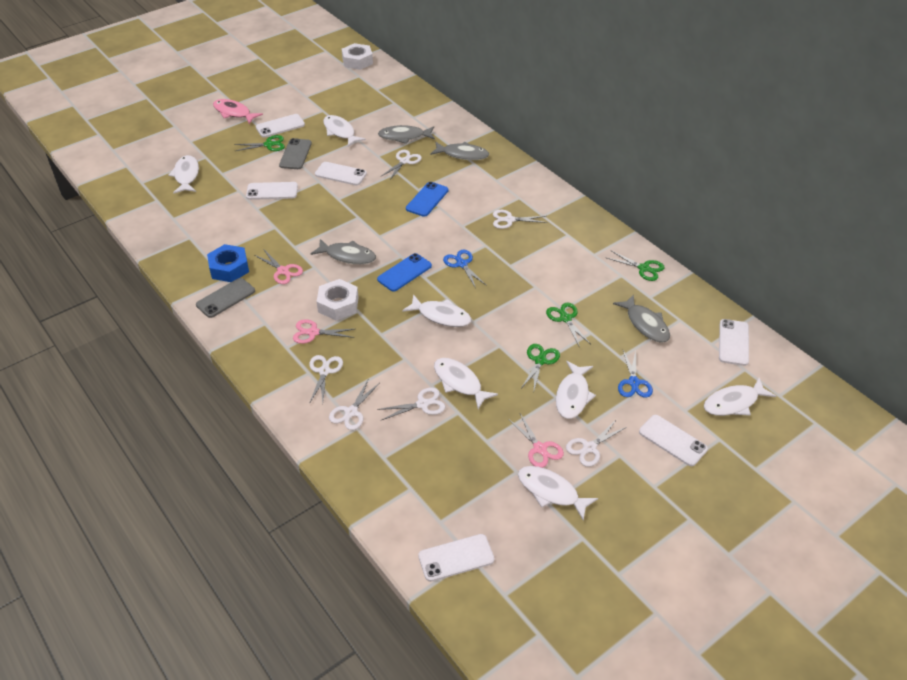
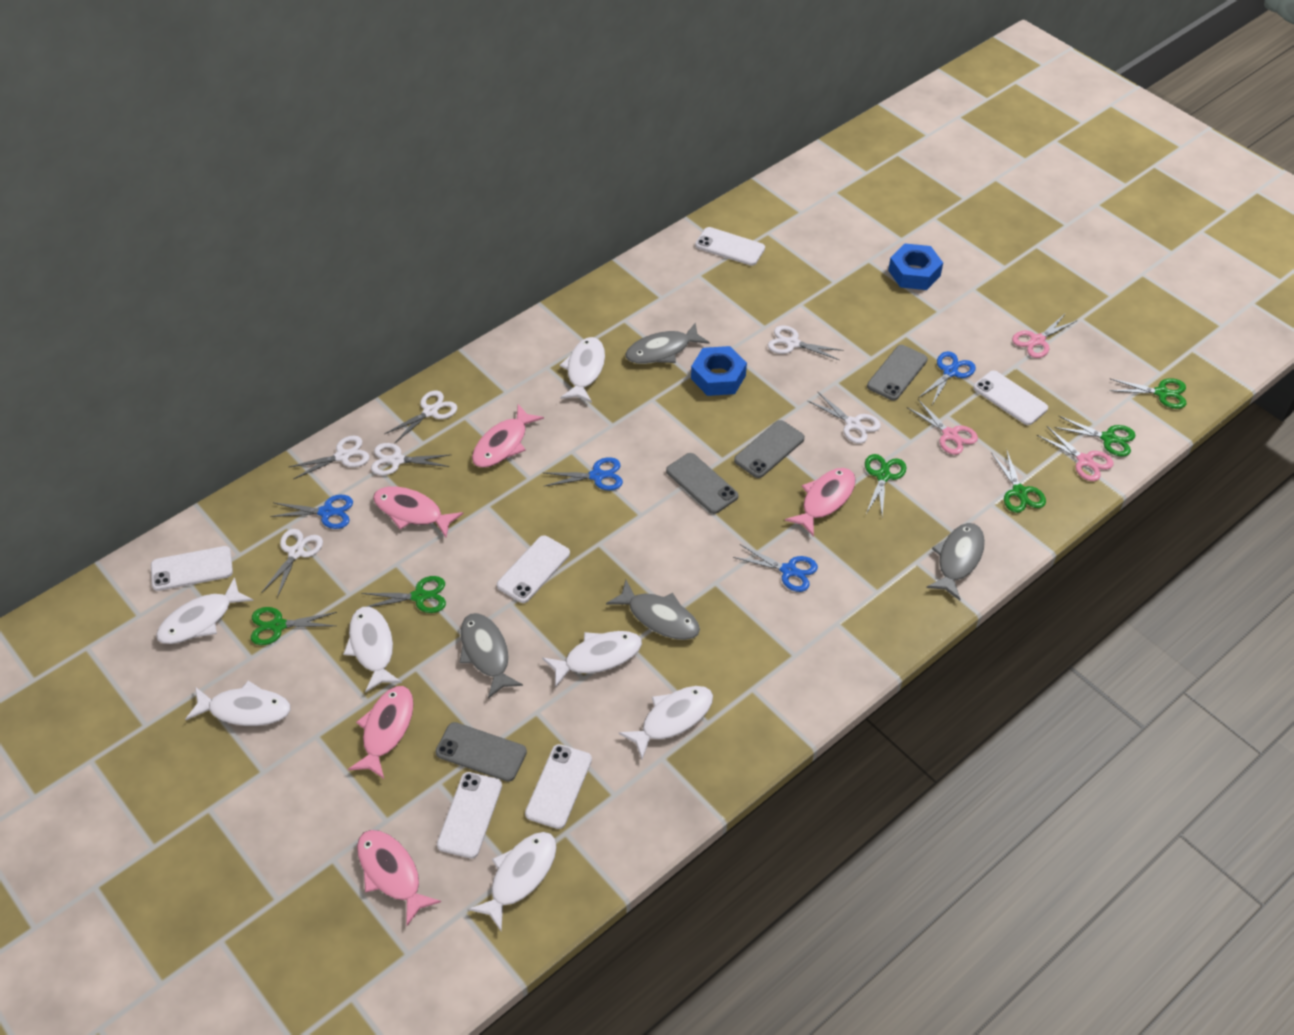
blue nut: [207,244,249,282] = 1 -> [691,346,747,396] [888,243,943,290] = 2
blue phone: [377,253,432,292] [406,182,449,217] = 2 -> none = 0
blue scissors: [443,250,487,288] [618,350,653,398] = 2 -> [270,495,353,529] [545,457,623,491] [733,544,818,592] [918,351,976,405] = 4
green scissors: [234,135,285,151] [521,344,560,390] [546,303,590,348] [607,251,664,281] = 4 -> [251,607,337,645] [361,576,446,613] [865,454,906,516] [991,449,1046,513] [1055,416,1136,457] [1109,378,1186,409] = 6
grey phone: [196,278,255,318] [279,138,312,169] = 2 -> [435,722,527,782] [666,453,738,514] [734,420,805,478] [867,345,928,400] = 4
pink fish: [213,99,263,124] = 1 -> [348,686,414,780] [357,830,441,926] [373,486,463,537] [472,404,544,468] [785,468,856,537] = 5
white nut: [316,279,359,320] [342,43,373,70] = 2 -> none = 0

